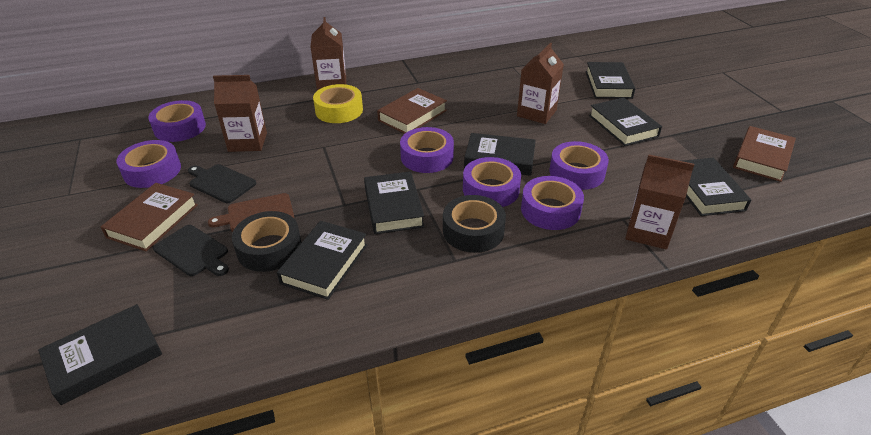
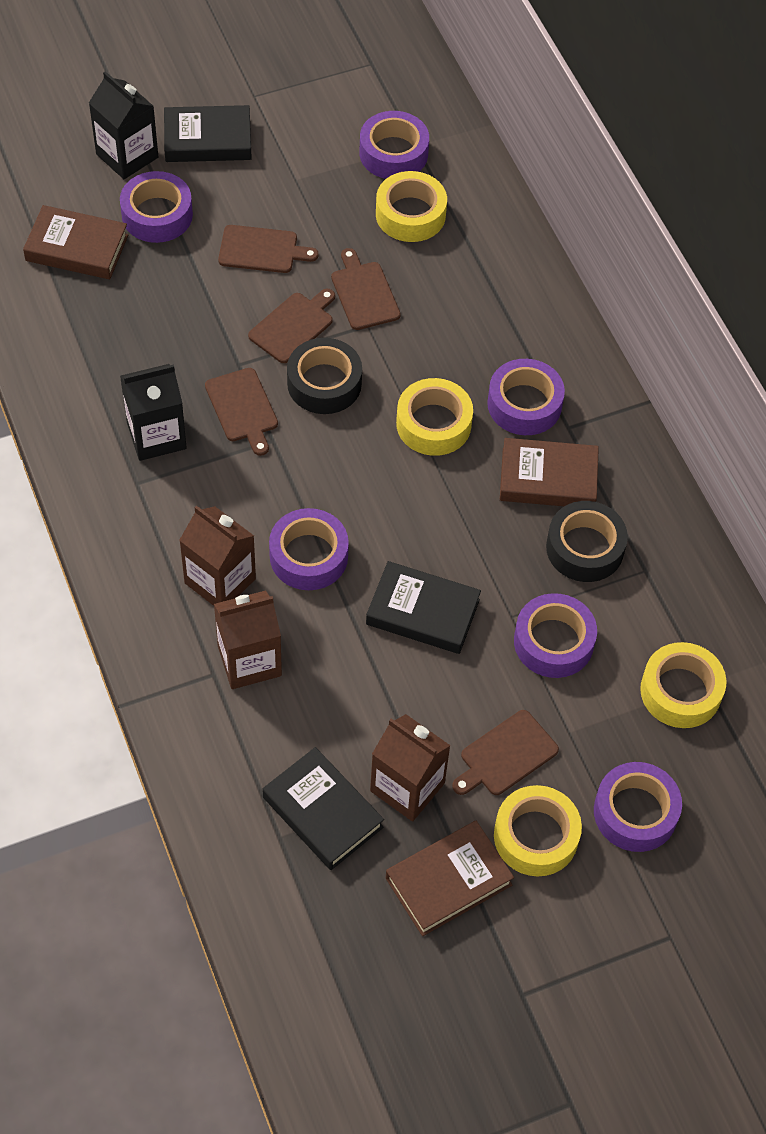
black book: [38,304,162,405] [277,221,367,300] [364,171,425,234] [464,133,536,176] [586,62,635,99] [589,97,662,146] [683,158,751,216] = 7 -> [164,105,252,162] [262,747,384,870] [366,561,481,654] = 3
black carton: none = 0 -> [89,71,158,179] [120,364,187,461] = 2
black cutting board: [153,225,229,276] [188,164,256,203] = 2 -> none = 0
brown carton: [213,75,267,152] [310,17,346,91] [517,43,564,124] [625,154,694,250] = 4 -> [179,506,256,606] [214,591,282,689] [370,714,451,822] = 3
brown cutting board: [208,193,294,232] = 1 -> [205,368,278,456] [218,225,318,273] [248,289,335,363] [331,248,401,330] [452,710,559,795] = 5
yellow tape: [313,84,363,123] = 1 -> [376,171,447,242] [396,378,473,456] [494,785,582,876] [640,642,726,728] = 4

